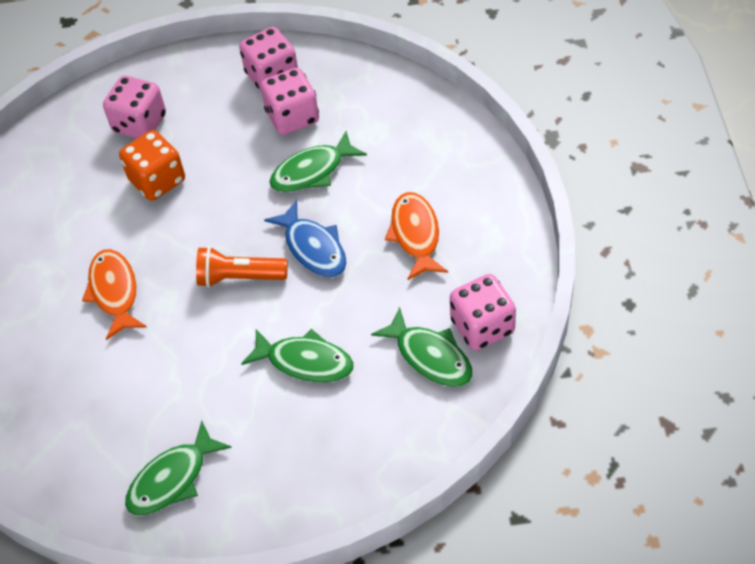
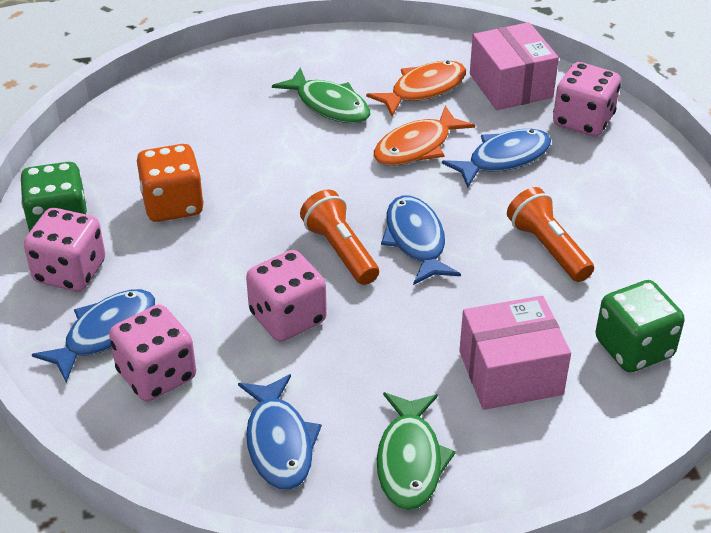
blue fish: [264,200,346,277] = 1 -> [32,289,155,383] [238,374,322,490] [381,195,461,285] [442,129,551,188] = 4
green dice: none = 0 -> [21,162,88,232] [595,280,685,372] = 2
green fish: [125,420,232,515] [241,329,353,383] [269,131,367,192] [371,307,472,387] = 4 -> [272,67,370,123] [377,392,456,510] = 2
orange flashlight: [196,246,288,287] = 1 -> [300,190,379,285] [507,187,594,282] = 2
pink box: none = 0 -> [459,296,571,410] [470,22,559,110] = 2

